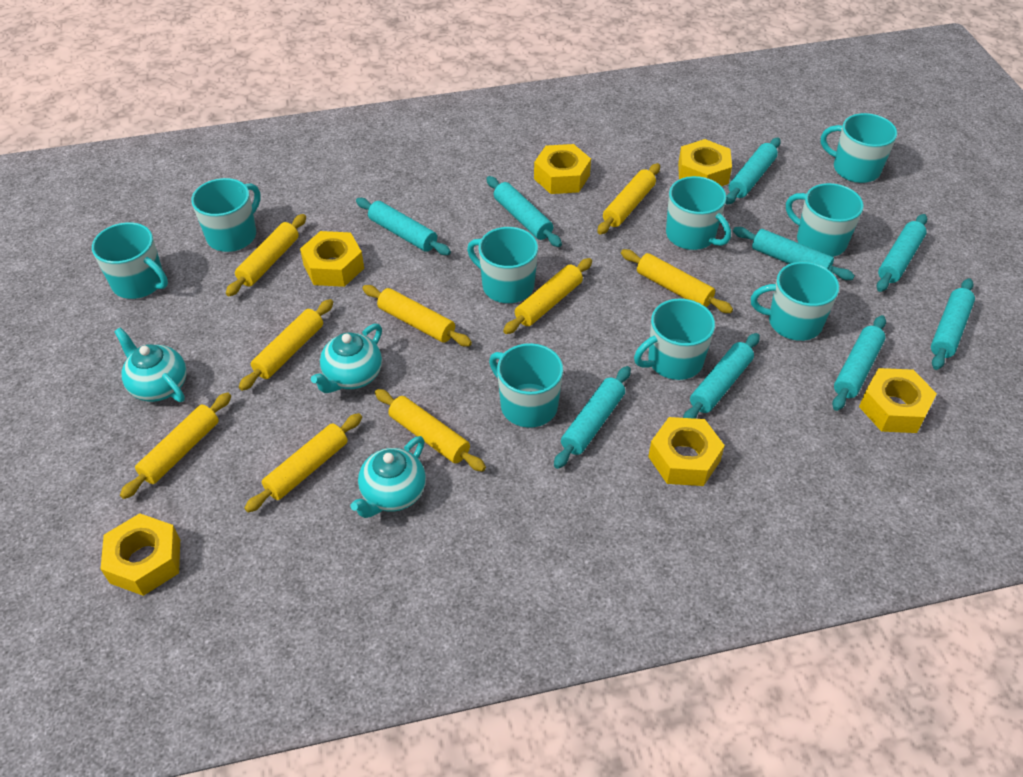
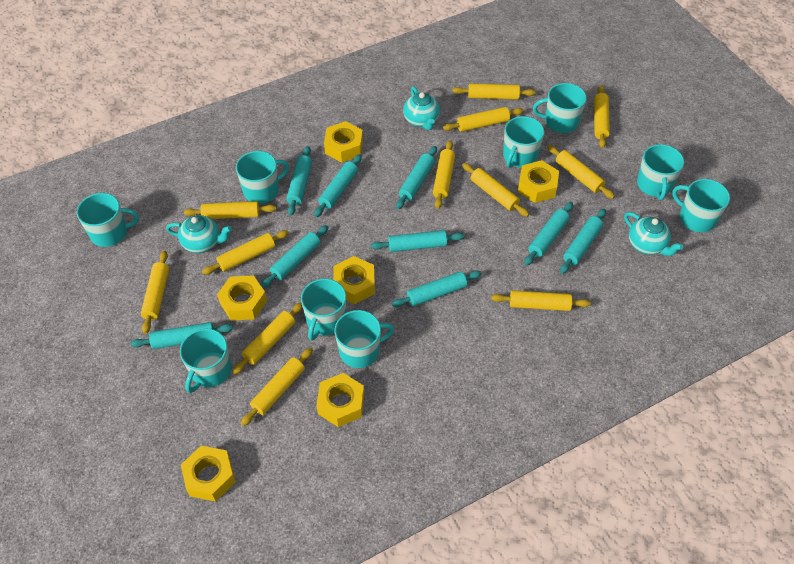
yellow rolling pin: [120,392,231,499] [226,214,306,296] [239,299,333,391] [244,413,362,513] [362,285,472,346] [375,389,486,472] [503,258,592,334] [597,163,660,235] [621,249,733,313] = 9 -> [141,250,169,334] [184,201,276,219] [202,230,289,275] [232,302,303,374] [241,348,313,426] [433,140,455,209] [443,107,524,132] [452,84,536,100] [462,163,529,217] [491,290,591,311] [547,145,615,199] [594,85,610,148] = 12

